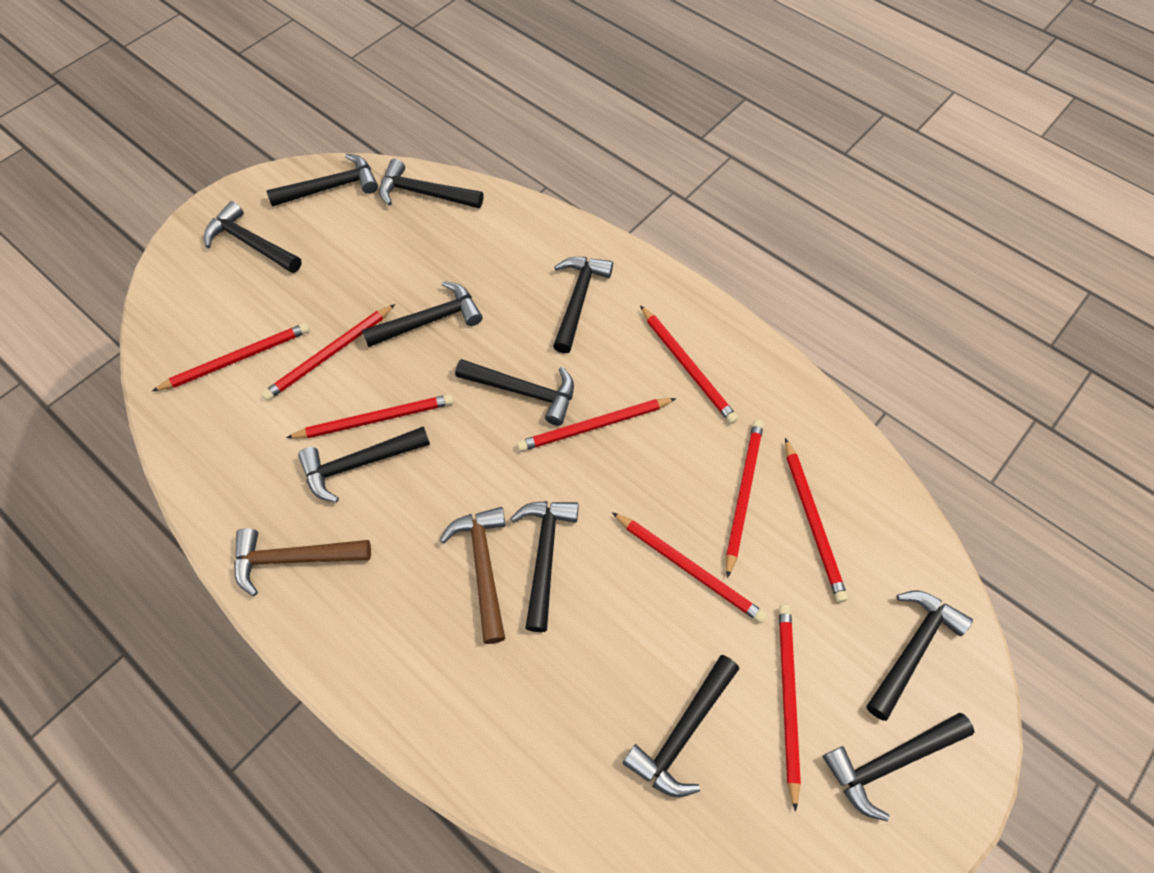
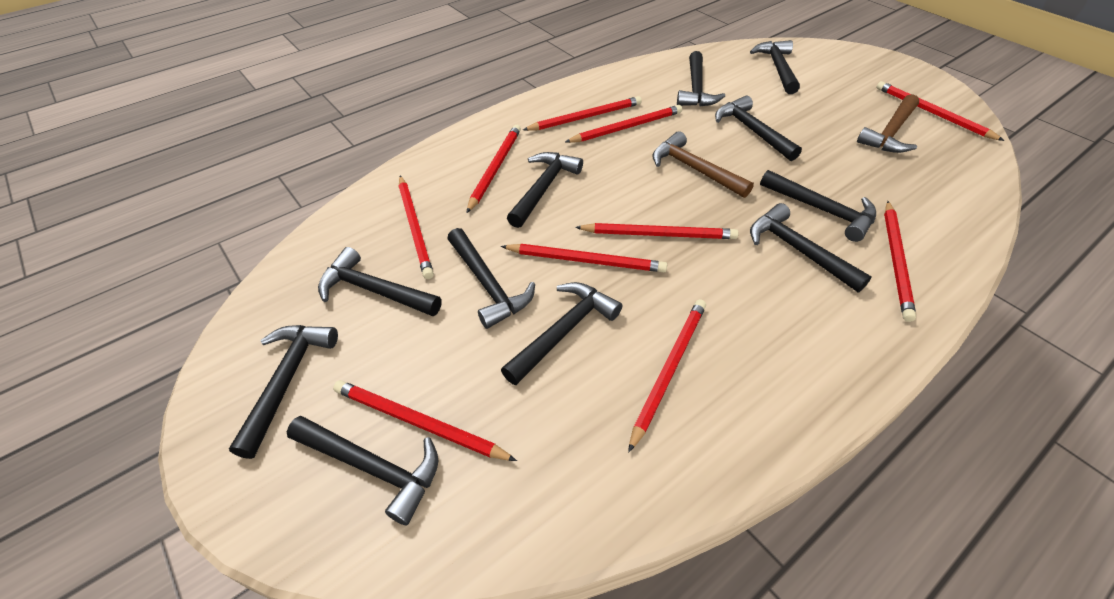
red pencil: [152,323,310,391] [261,304,395,401] [286,394,454,439] [517,398,676,451] [612,512,767,623] [640,305,738,424] [726,420,764,578] [779,605,801,812] [785,438,848,602] = 9 -> [333,380,517,461] [399,176,434,279] [466,125,521,213] [501,244,667,272] [523,96,642,131] [565,105,682,143] [575,223,739,239] [628,299,706,453] [876,81,1004,141] [884,201,916,322] = 10

